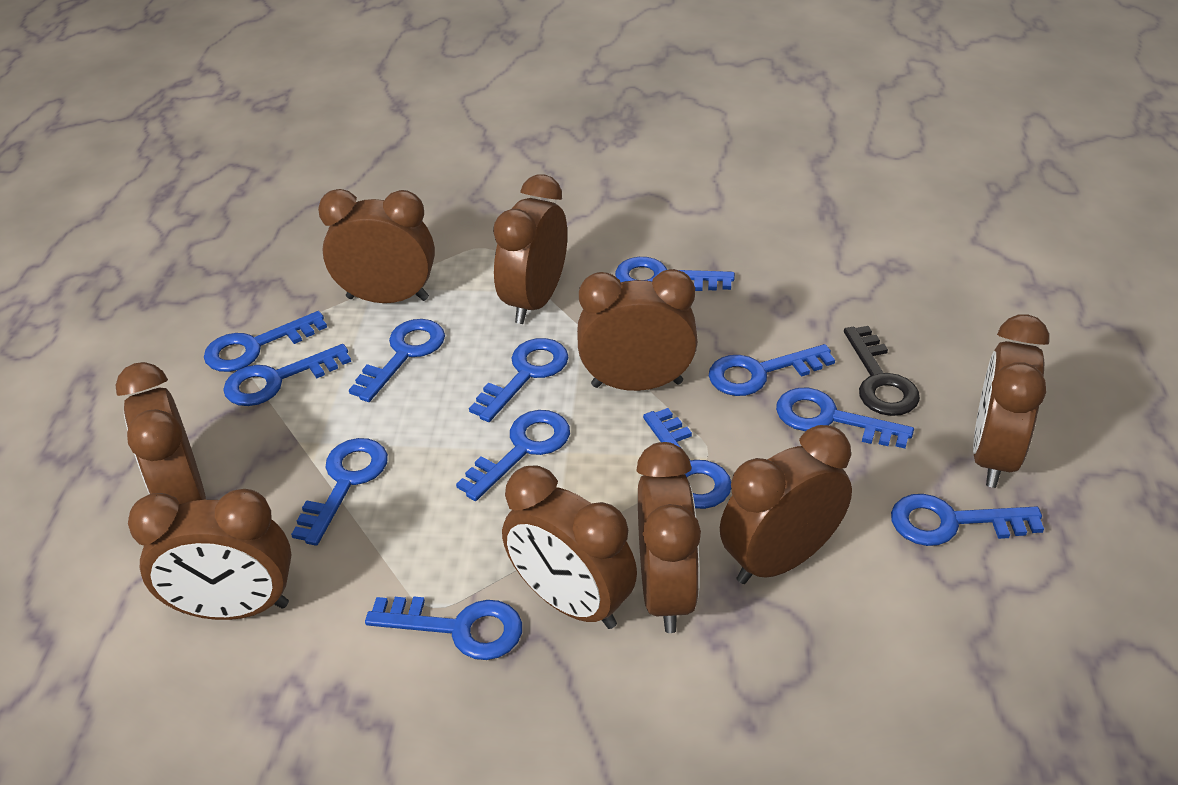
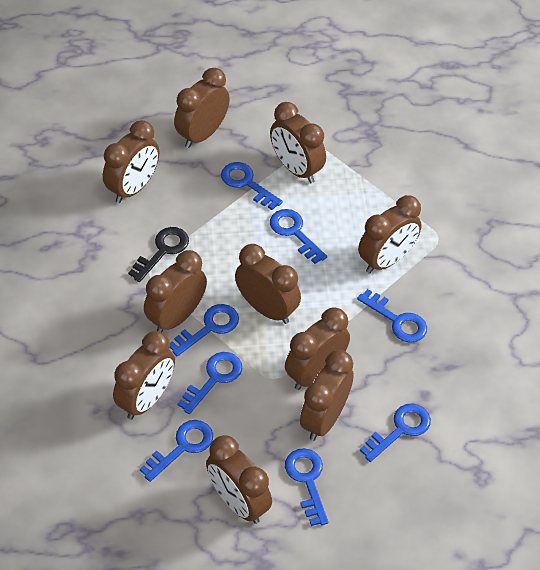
blue key: [204,311,327,372] [223,344,351,406] [291,438,388,546] [349,319,445,402] [365,596,522,660] [456,410,570,501] [469,338,569,422] [615,257,735,291] [643,408,731,509] [709,344,835,396] [776,388,914,449] [891,494,1044,546] = 12 -> [140,420,213,482] [170,304,239,356] [177,352,242,414] [221,162,283,210] [270,209,327,264] [285,448,328,526] [357,289,427,342] [360,404,431,462] = 8
brown clock: [115,362,206,504] [128,489,292,620] [318,189,435,303] [493,174,567,324] [502,465,637,629] [577,269,698,391] [636,442,701,633] [720,425,852,584] [973,314,1049,488] = 9 -> [103,120,159,203] [113,331,175,419] [144,250,207,332] [174,68,230,148] [206,435,272,524] [235,244,301,324] [270,102,326,183] [285,308,350,390] [300,350,354,441] [358,195,422,274] = 10

